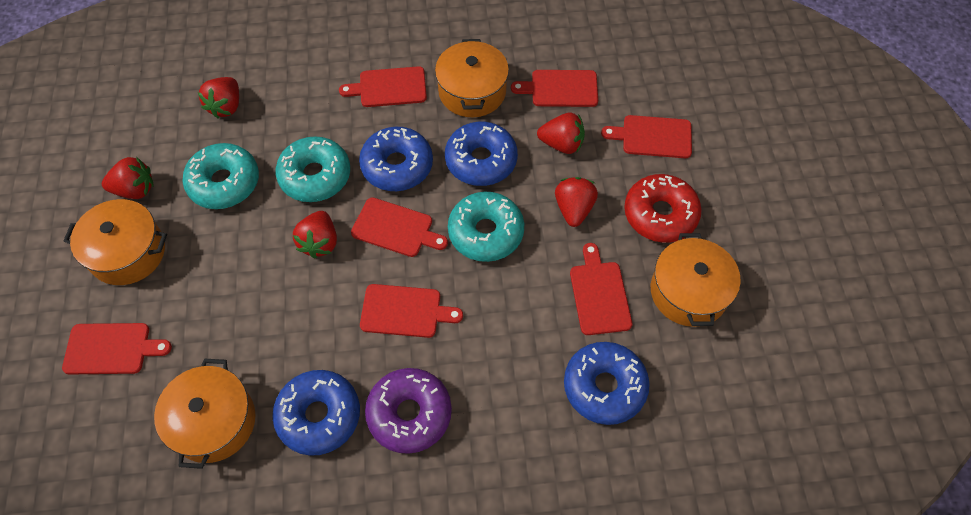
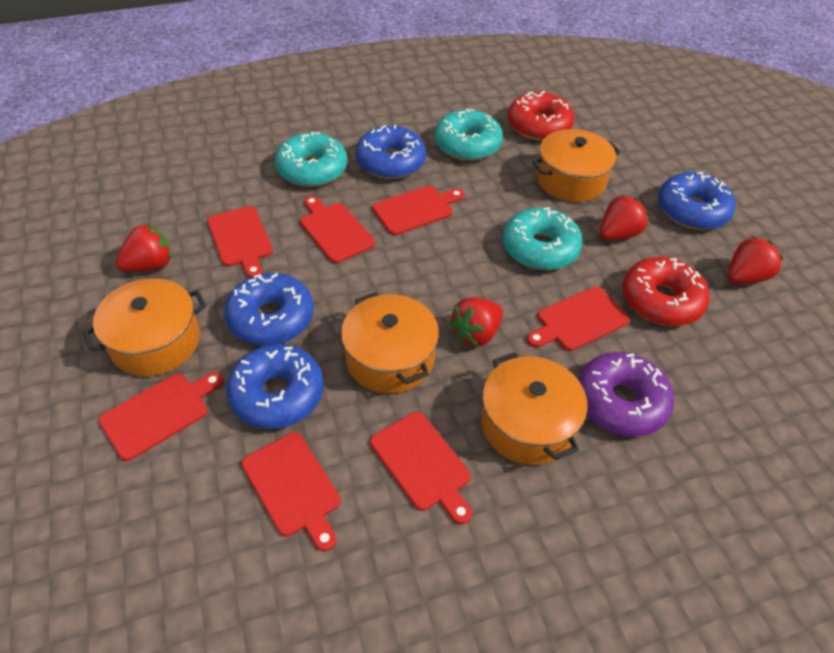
red donut: [624,174,702,243] = 1 -> [508,91,574,141] [622,257,710,326] = 2
red strawberry: [102,157,154,199] [198,77,239,118] [293,211,337,258] [537,113,585,154] [555,177,598,227] = 5 -> [115,224,172,272] [449,297,503,347] [599,195,649,240] [728,236,783,284] = 4

